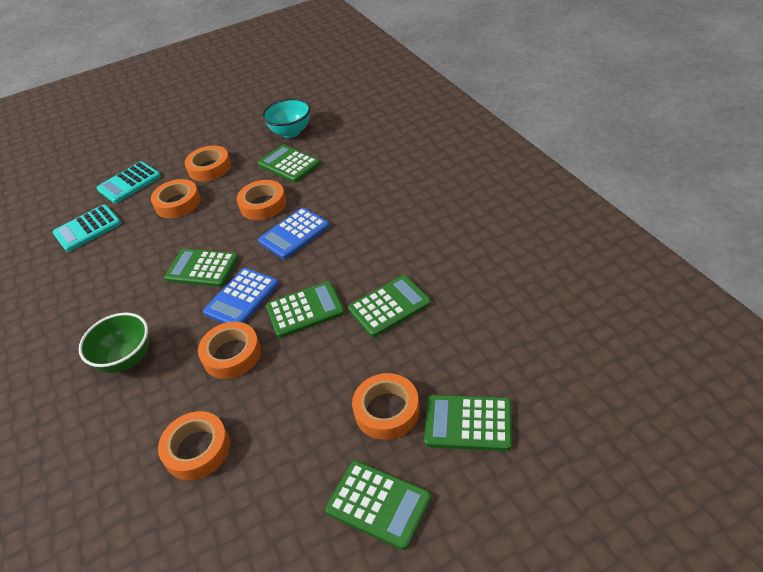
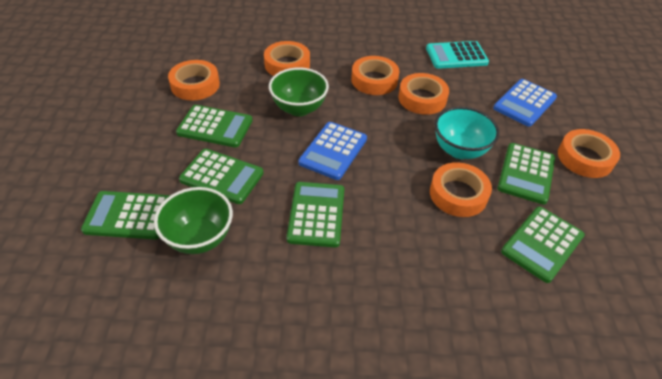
green bowl: [79,313,149,373] = 1 -> [154,187,233,254] [269,67,329,116] = 2
turquoise calculator: [53,205,121,252] [97,161,161,203] = 2 -> [426,41,489,69] = 1

